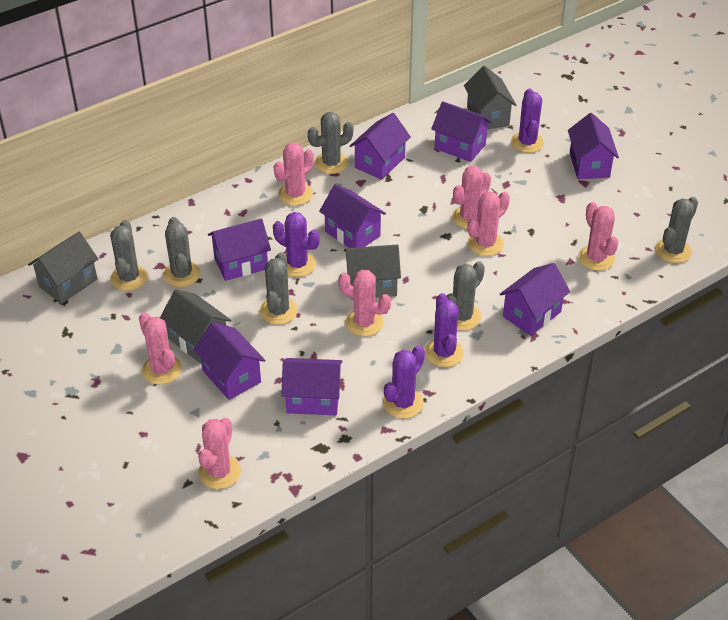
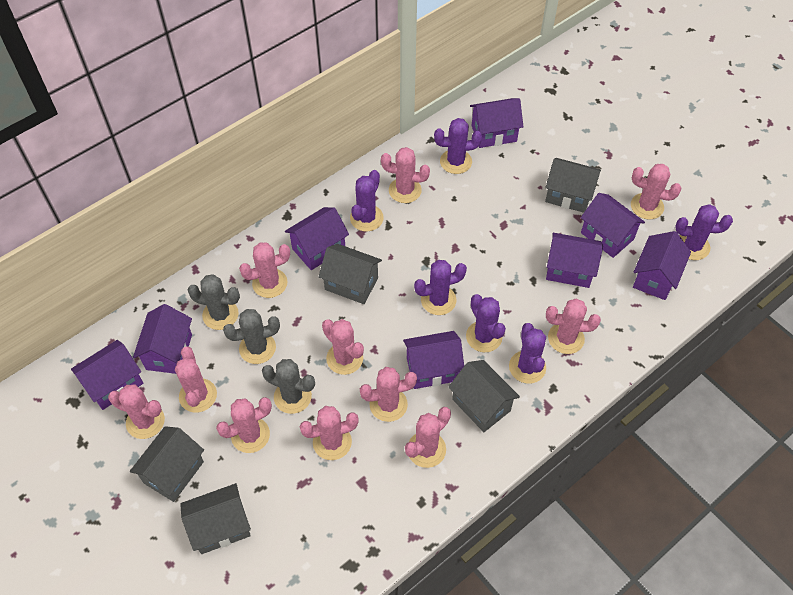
grey cactus: [110,220,148,291] [163,217,200,287] [260,252,298,325] [308,112,354,174] [447,261,485,330] [655,197,698,263] = 6 -> [188,274,240,330] [223,309,280,364] [262,359,315,414] = 3
grey house: [28,232,98,304] [160,289,232,363] [344,244,401,299] [464,66,517,130] = 4 -> [130,426,204,502] [180,483,251,554] [318,244,382,304] [448,360,520,432] [545,158,601,213] = 5
pink cactus: [139,312,182,385] [198,418,241,489] [274,142,314,206] [338,270,391,336] [452,166,491,229] [467,191,510,256] [578,202,619,271] = 7 -> [108,384,165,439] [175,347,217,413] [216,397,272,453] [239,242,290,298] [300,406,359,460] [322,319,364,375] [360,367,417,422] [381,147,430,203] [405,407,451,468] [546,299,601,354] [631,164,682,219] = 11
purple cactus: [273,212,320,277] [383,346,425,419] [425,293,464,367] [511,88,544,153] = 4 -> [350,170,384,232] [414,260,467,315] [434,118,482,174] [466,294,506,352] [509,323,546,384] [675,204,733,260] = 6

